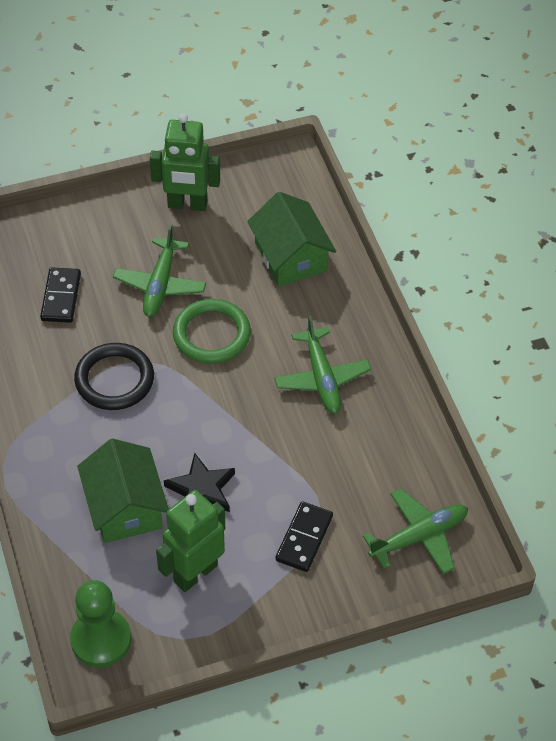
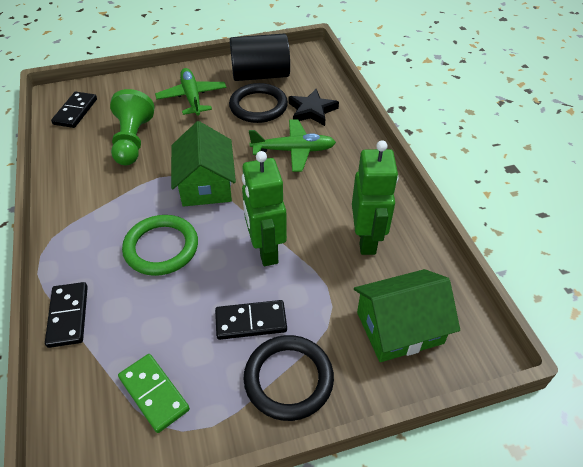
black cylinder: none = 0 -> [230,33,290,81] = 1
black domino: [40,267,81,323] [275,501,333,572] = 2 -> [45,282,88,348] [51,92,97,128] [215,300,287,340] = 3
black ring: [74,343,154,410] = 1 -> [229,83,288,123] [243,335,334,421] = 2
green domino: none = 0 -> [118,354,190,433] = 1
green plane: [113,225,206,317] [274,315,371,414] [363,488,468,574] = 3 -> [155,68,226,116] [249,119,336,172] = 2

